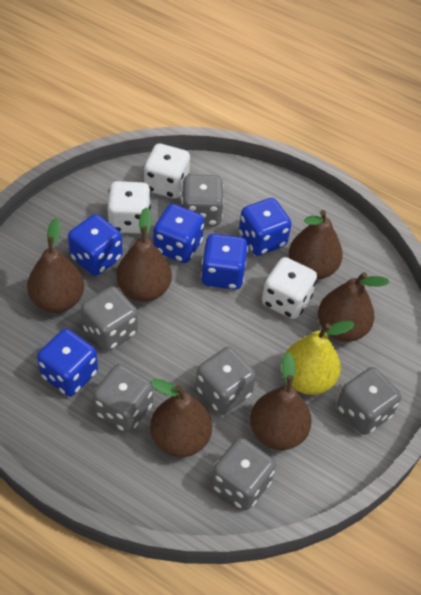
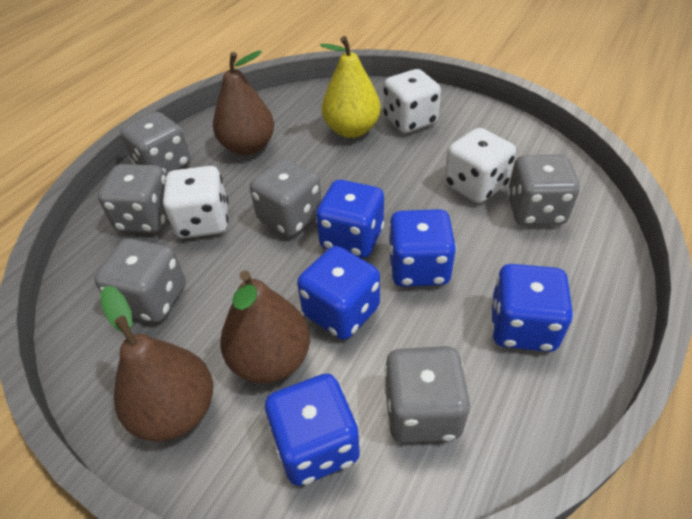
brown pear: [27,218,84,313] [116,207,172,302] [150,379,212,457] [250,352,312,450] [289,210,343,280] [318,272,389,342] = 6 -> [100,286,213,442] [213,50,274,155] [220,270,310,383] = 3

